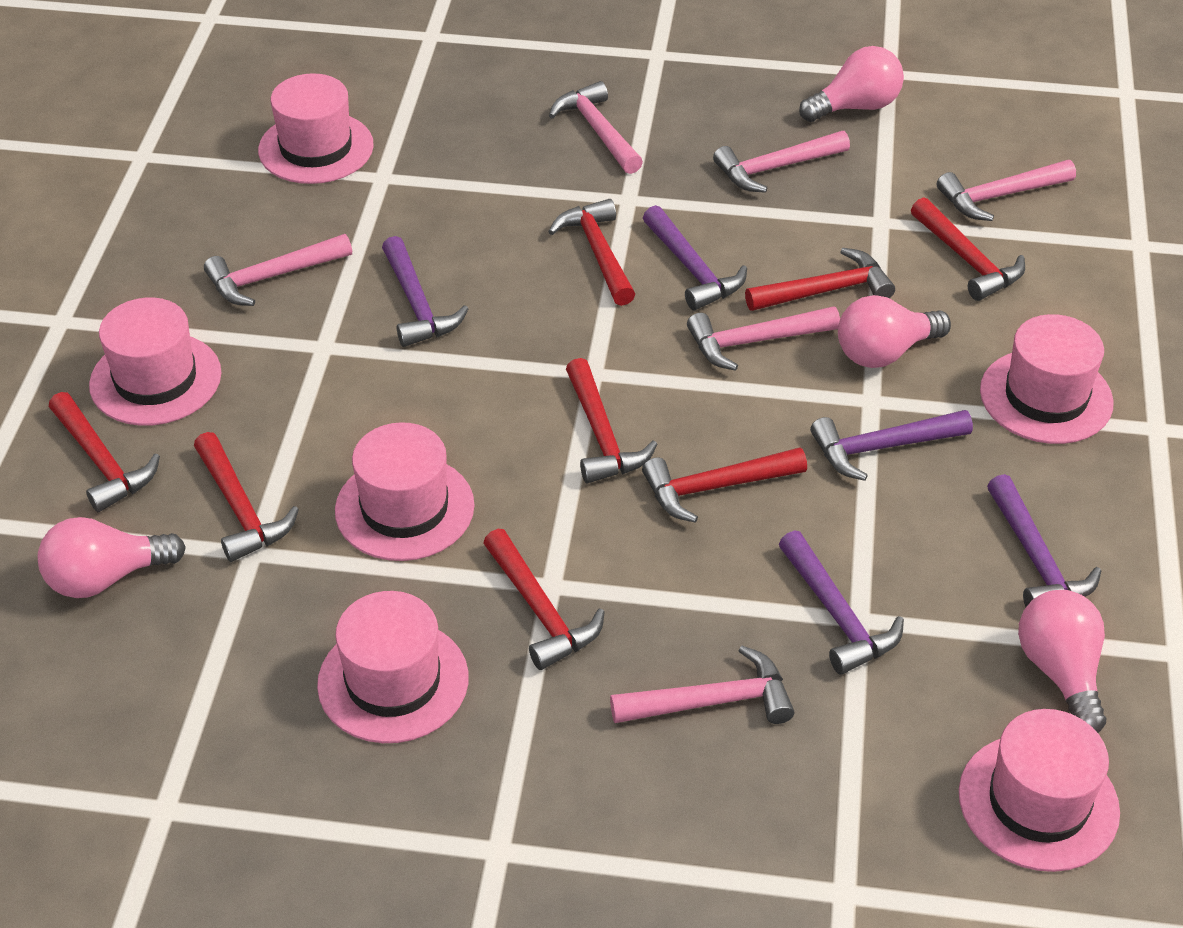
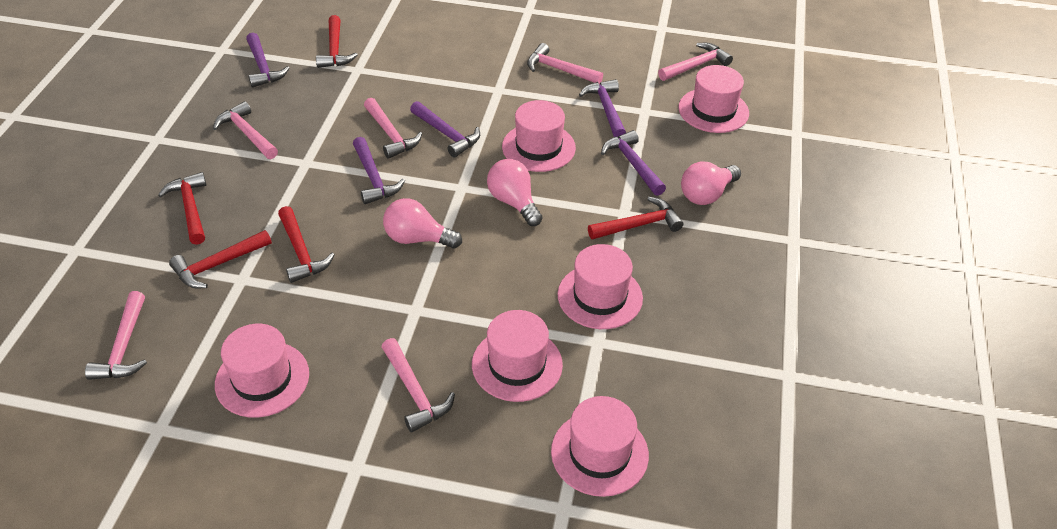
pink light bulb: [38,517,186,598] [799,46,904,122] [838,295,951,368] [1018,590,1106,733] = 4 -> [383,198,462,249] [487,159,543,226] [681,162,741,205] = 3
red hammer: [49,392,160,512] [194,432,299,562] [483,529,605,670] [548,199,635,306] [566,358,657,484] [642,447,807,523] [745,248,895,311] [911,197,1025,301] = 8 -> [158,172,207,245] [169,230,272,288] [278,206,335,283] [316,15,358,68] [588,197,683,240] = 5

